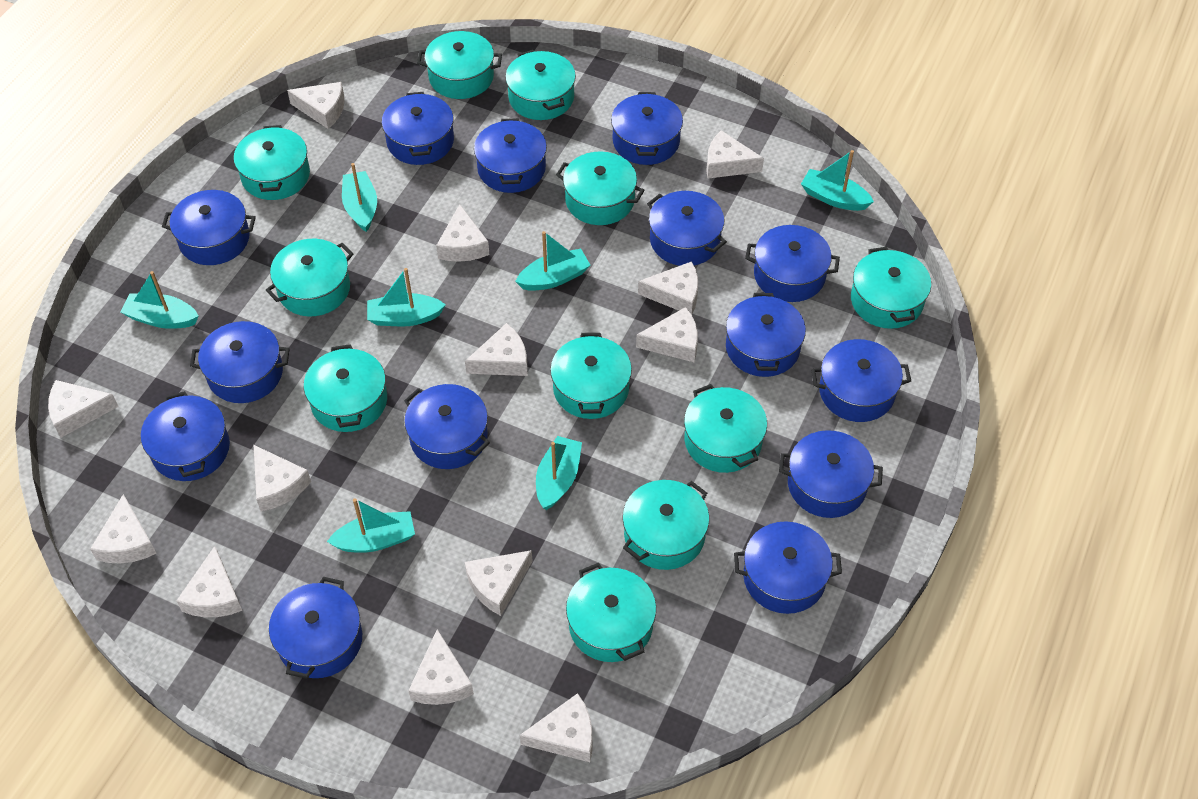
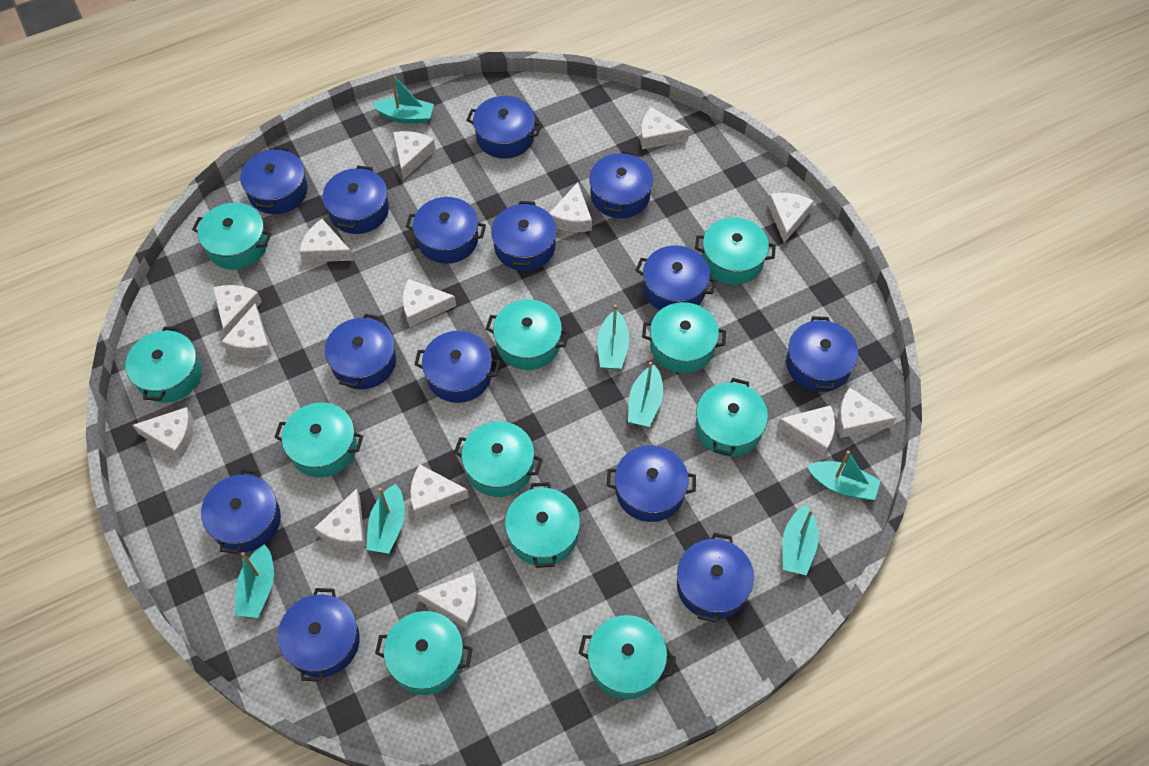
white cheese: [48,380,119,438] [90,494,157,563] [176,546,242,617] [254,445,311,511] [287,82,344,129] [408,630,474,705] [436,204,490,262] [465,323,528,376] [465,550,533,616] [520,693,593,762] [636,307,698,363] [638,261,698,314] [706,130,764,178] = 13 -> [132,407,194,459] [213,285,262,336] [222,304,272,358] [300,219,353,262] [315,489,366,549] [393,131,436,180] [403,279,456,327] [410,464,469,518] [417,572,478,629] [549,182,592,232] [641,107,689,149] [768,193,814,243] [777,405,835,457] [837,387,896,438] = 14

